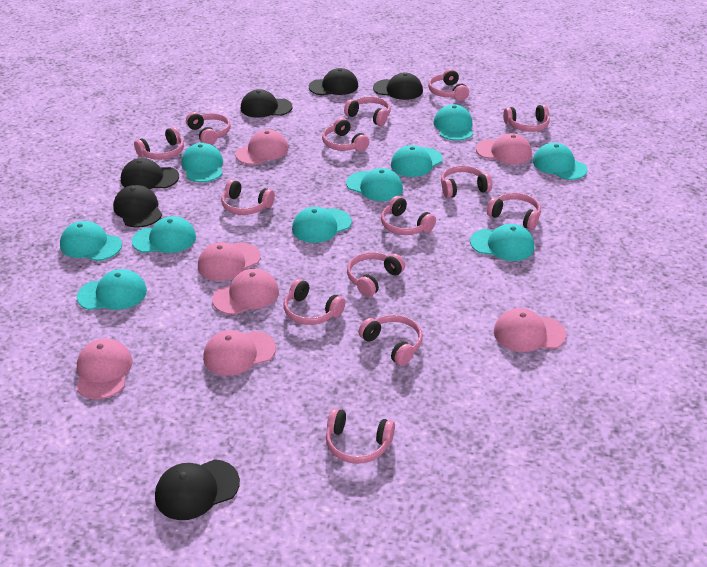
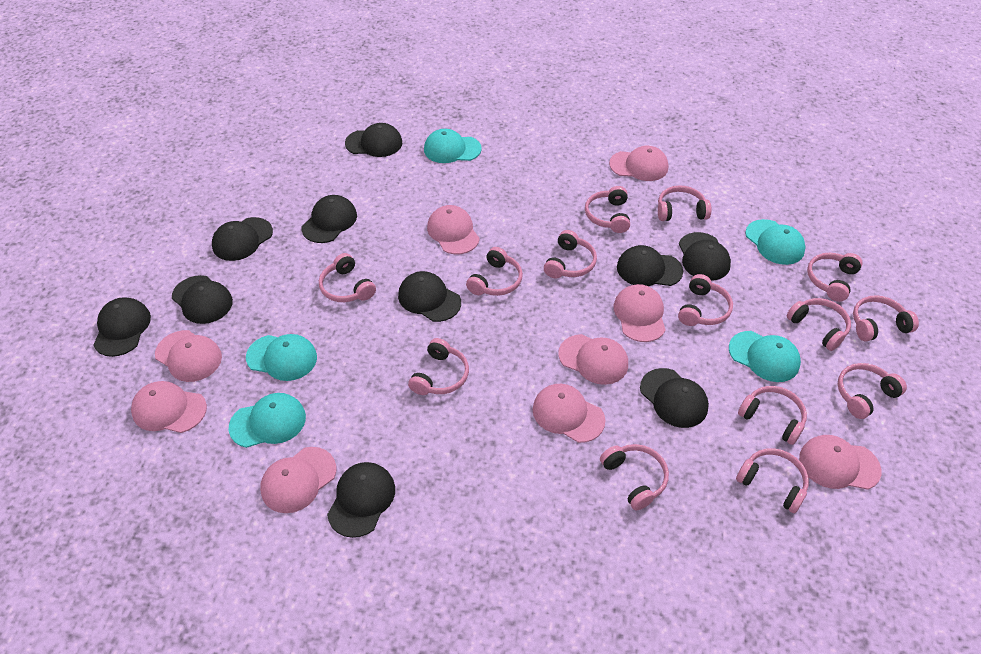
black cap: [113,185,162,228] [121,158,179,189] [155,459,240,520] [241,89,293,118] [309,68,358,95] [373,73,423,100] = 6 -> [93,297,151,357] [172,275,233,324] [212,217,273,261] [302,195,357,243] [327,462,395,538] [345,123,402,157] [398,271,461,322] [617,245,683,286] [640,368,709,428] [679,232,731,281] = 10
pink cap: [77,338,132,399] [198,242,261,281] [203,330,276,376] [212,269,279,315] [235,129,288,165] [476,133,532,164] [494,308,566,352] = 7 -> [131,381,207,433] [155,330,222,382] [260,447,336,513] [427,205,480,254] [533,384,605,443] [558,334,628,385] [609,146,668,181] [614,284,666,342] [799,435,882,490] = 9
turquoise cap: [60,221,122,261] [77,269,147,310] [132,216,196,253] [182,143,223,182] [292,207,352,243] [346,168,403,201] [391,145,443,177] [434,104,473,141] [470,224,534,261] [533,143,588,180] = 10 -> [229,393,306,448] [246,334,317,381] [424,129,482,163] [729,331,801,382] [745,219,806,265] = 5

